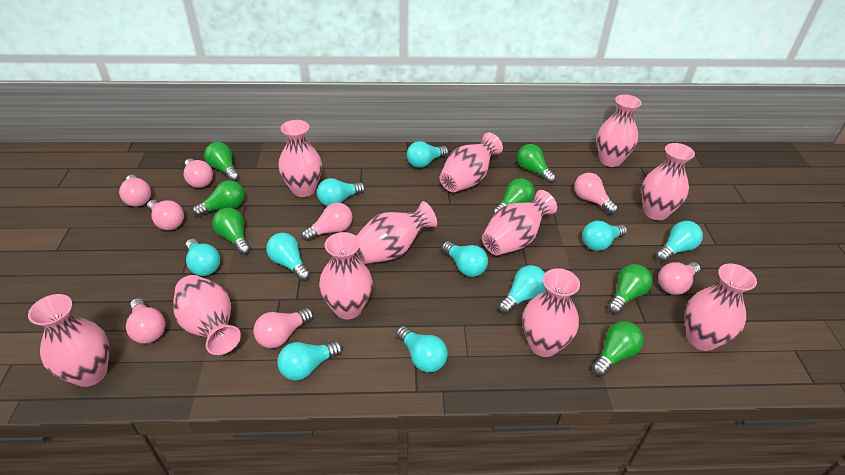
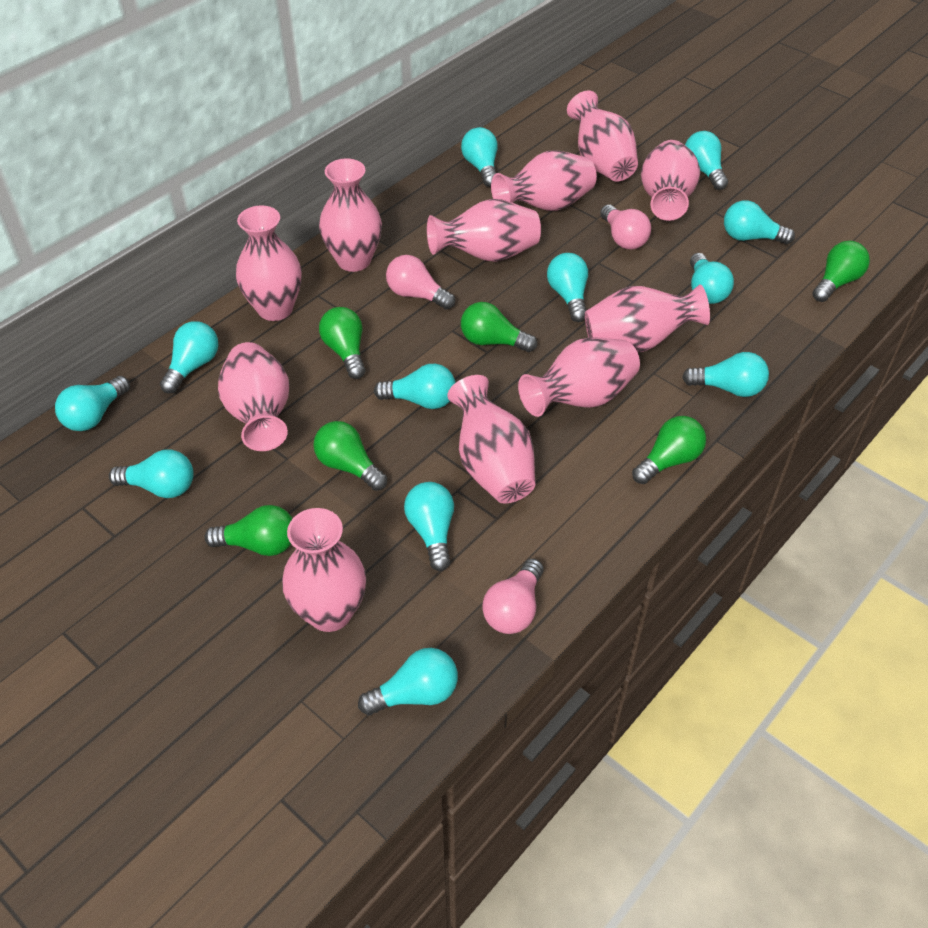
green light bulb: [192,180,245,217] [204,142,239,181] [212,208,251,255] [493,178,535,214] [517,144,556,183] [592,321,644,376] [608,264,652,314] = 7 -> [204,505,293,556] [313,421,387,491] [319,307,366,379] [461,302,537,352] [632,416,706,484] [813,241,870,302] = 6
pink light bulb: [119,175,151,207] [126,298,165,344] [147,200,184,230] [184,159,213,188] [253,308,314,348] [301,202,353,241] [574,173,618,214] [658,262,700,295] = 8 -> [386,255,455,310] [482,558,544,634] [600,205,651,249] = 3
turquoise light bulb: [186,239,220,276] [266,233,310,281] [277,341,343,380] [317,178,365,206] [396,326,448,372] [407,141,448,168] [442,241,488,277] [498,265,546,314] [582,221,627,251] [656,221,703,262] = 10 -> [55,376,130,431] [109,450,194,498] [160,321,218,394] [358,648,458,715] [374,364,456,409] [404,482,454,571] [461,127,498,187] [547,253,588,322] [682,352,769,397] [685,131,728,190] [690,253,734,304] [724,200,795,244] = 12

